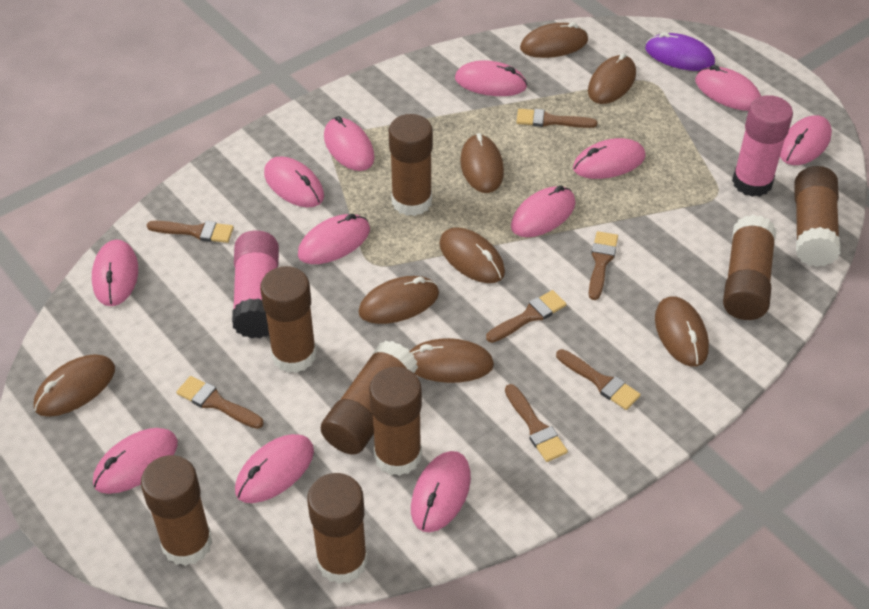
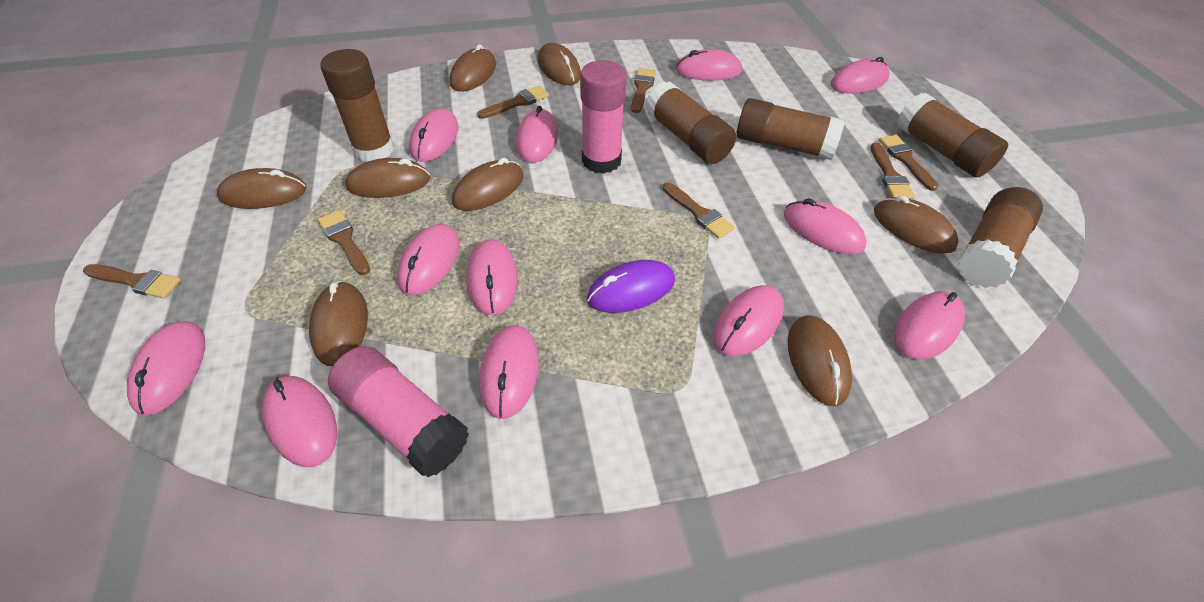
brown glue stick: [141,455,213,566] [260,266,317,373] [307,473,368,584] [321,340,418,455] [369,367,422,476] [389,114,433,216] [723,215,776,320] [794,166,841,267] = 8 -> [320,49,394,162] [646,81,736,164] [737,98,845,160] [897,93,1008,177] [957,187,1043,288] = 5

